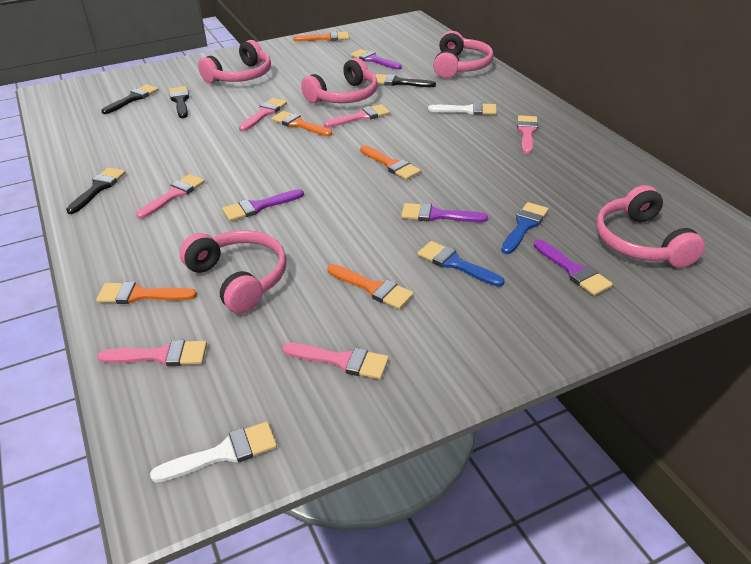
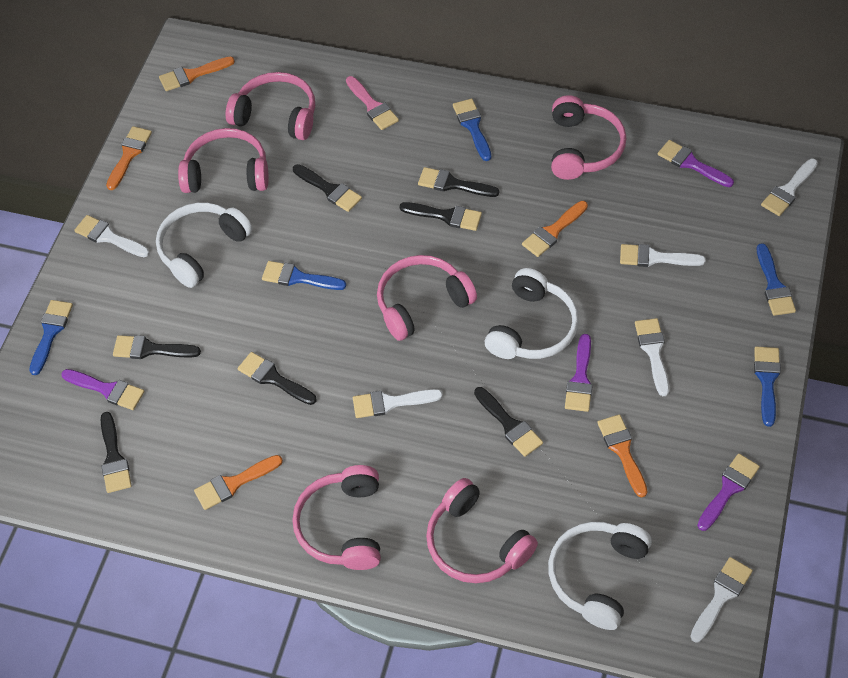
black brush: [66,167,126,214] [101,84,159,114] [169,86,189,118] [375,74,436,87] = 4 -> [101,412,132,493] [113,335,201,359] [238,352,317,405] [293,164,362,212] [399,202,482,231] [418,167,499,197] [474,387,543,457] = 7
blue brush: [417,241,505,287] [501,202,549,254] = 2 -> [29,300,73,375] [262,261,346,290] [453,99,491,161] [754,346,781,427] [757,243,796,316] = 5
pink brush: [97,340,207,366] [136,174,205,219] [239,98,287,131] [282,343,389,379] [323,104,390,128] [517,115,538,154] = 6 -> [346,76,399,130] = 1
pink headphones: [180,230,287,314] [198,40,271,83] [301,58,378,103] [433,31,493,78] [596,185,705,268] = 5 -> [178,128,269,193] [226,72,315,140] [292,465,381,570] [377,255,477,341] [426,478,538,583] [551,95,627,180] = 6
white brush: [150,422,277,482] [428,102,497,115] = 2 -> [74,215,149,257] [353,389,443,418] [620,244,706,267] [635,318,669,396] [690,557,753,643] [761,159,818,216] = 6
white headphones: none = 0 -> [156,203,253,288] [485,268,579,359] [548,522,652,630] = 3

